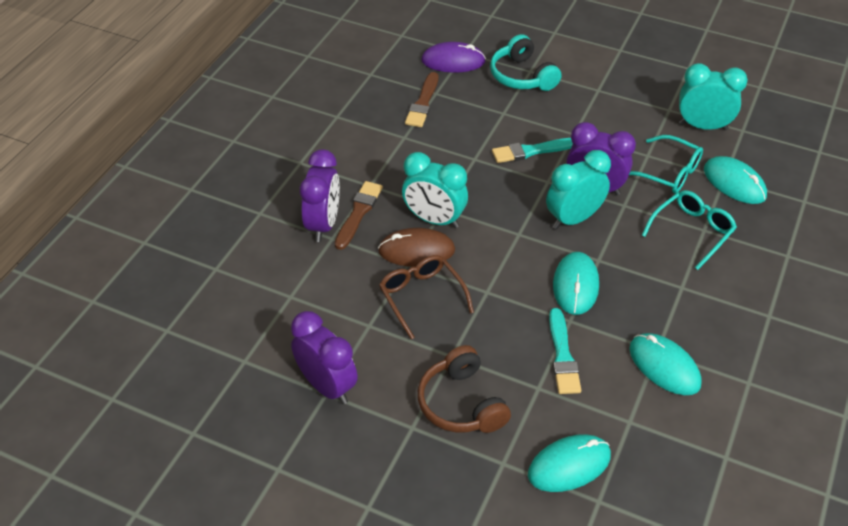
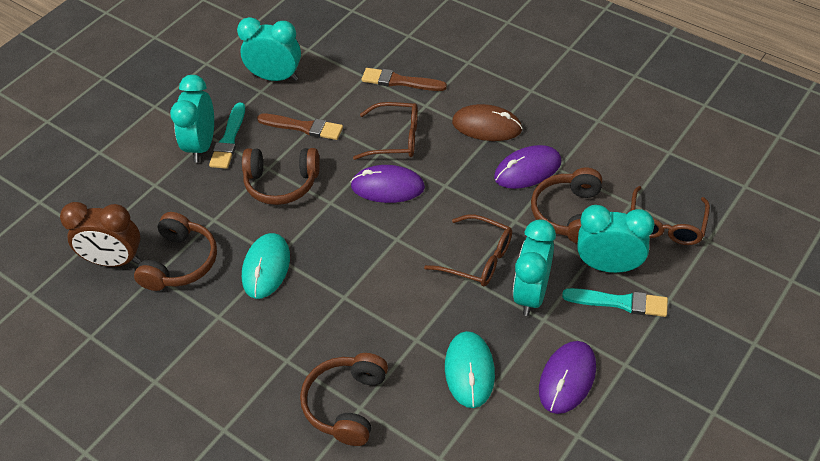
brown clock: none = 0 -> [60,202,141,267] = 1
brown glasses: [379,255,474,340] = 1 -> [353,102,418,160] [424,214,512,286] [631,186,710,245] = 3
brown headphones: [418,345,511,433] = 1 -> [134,212,217,291] [242,148,320,205] [300,353,388,446] [531,168,602,244] = 4
purple clock: [291,311,358,404] [300,149,340,242] [567,122,636,195] = 3 -> none = 0
purple mouse: [421,42,486,73] = 1 -> [350,165,425,203] [494,145,561,189] [539,341,596,414] = 3
turquoise clock: [402,152,468,228] [546,150,611,229] [679,63,748,130] = 3 -> [170,75,214,163] [237,17,301,81] [513,219,556,316] [577,205,655,273] = 4
turquoise glasses: [629,135,703,194] [641,190,737,270] = 2 -> none = 0
turquoise headphones: [490,34,562,91] = 1 -> none = 0
turquoise mouse: [528,434,611,492] [553,252,599,315] [629,333,702,395] [704,156,767,204] = 4 -> [242,233,290,299] [445,331,495,408] = 2

